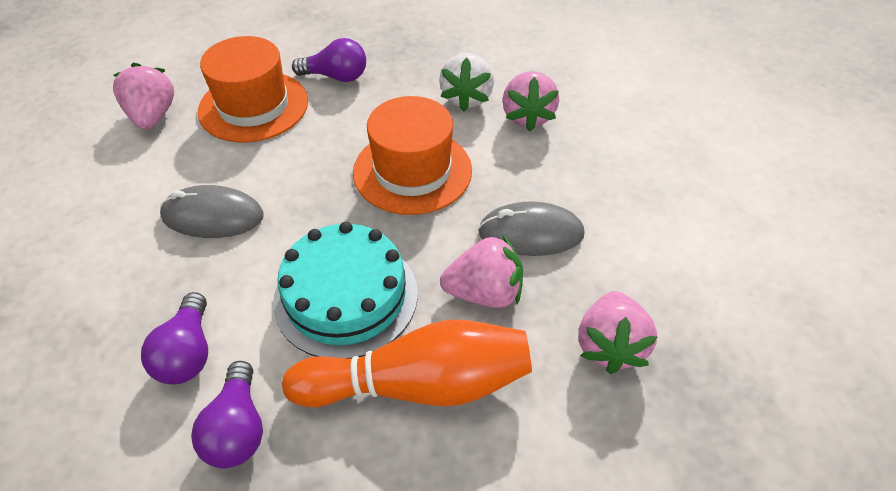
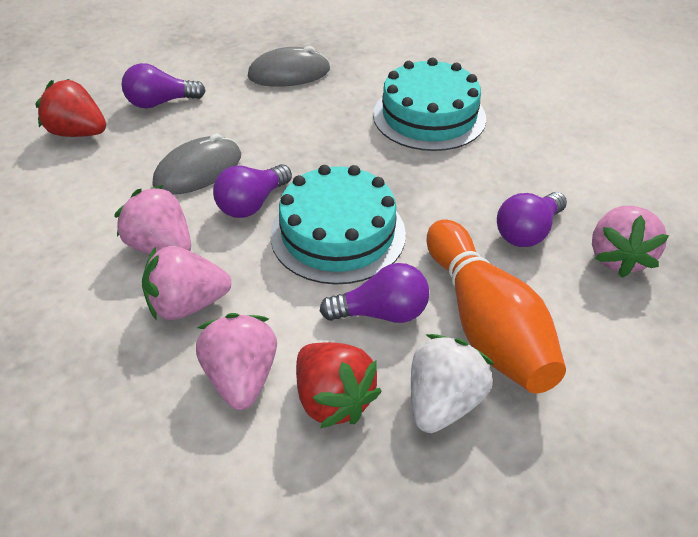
orange hat: [198,36,308,143] [353,96,472,215] = 2 -> none = 0
purple light bulb: [141,292,208,384] [191,361,263,468] [292,38,366,82] = 3 -> [121,63,206,109] [213,164,292,218] [320,263,429,323] [497,192,567,247] = 4
red strawberry: none = 0 -> [36,79,106,137] [296,342,382,428] = 2
turquoise cake: [273,222,418,359] = 1 -> [270,165,406,285] [373,58,486,151] = 2

